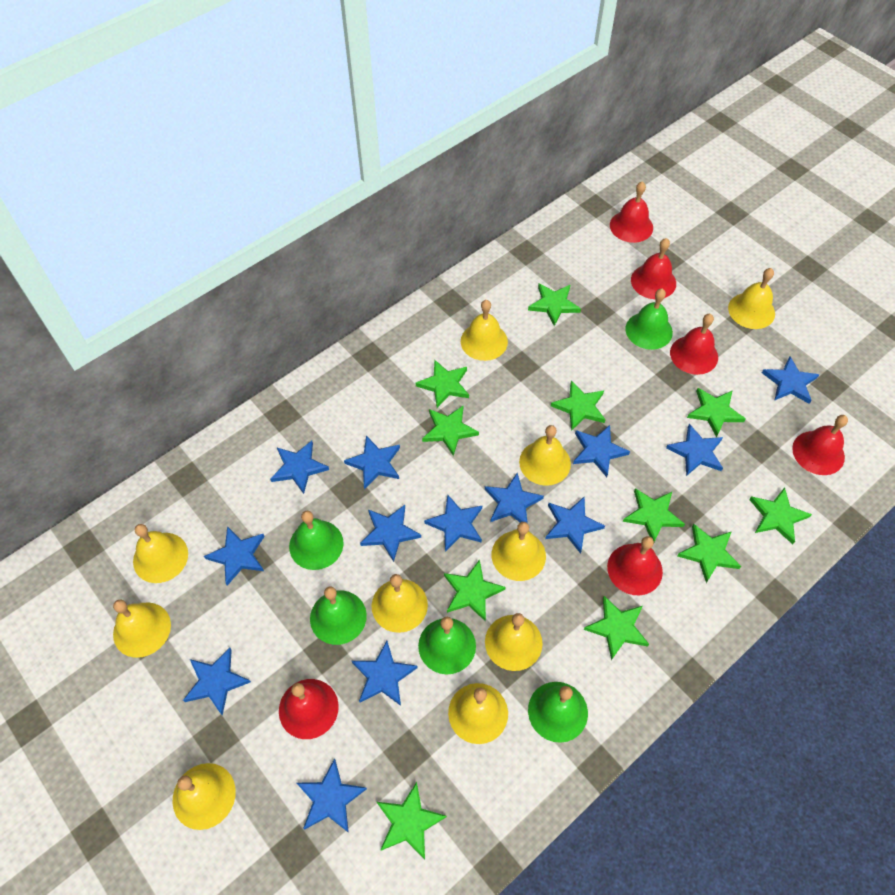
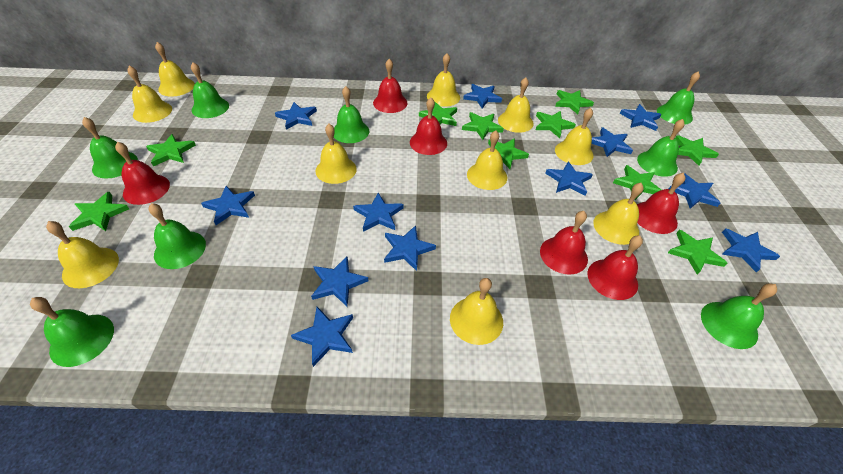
blue star: [183,648,251,716] [204,526,265,586] [270,441,329,494] [297,758,367,833] [344,436,400,489] [352,641,418,706] [360,505,421,562] [424,494,482,552] [485,473,544,523] [545,496,605,554] [573,425,630,477] [666,424,723,476] [762,357,819,404] = 13 -> [201,186,255,225] [275,102,317,130] [291,307,353,367] [311,257,369,306] [353,193,404,232] [384,225,436,271] [463,84,502,108] [545,161,593,196] [591,127,633,157] [620,104,661,131] [669,173,720,209] [722,229,780,273] = 12
green bell: [289,511,344,570] [310,586,367,645] [418,617,476,674] [528,682,588,743] [625,289,673,350] = 5 -> [30,297,114,367] [82,117,138,179] [149,203,206,269] [191,62,229,118] [334,86,369,143] [637,119,685,177] [657,71,700,125] [701,283,777,349] = 8
green star: [377,782,447,859] [416,359,469,408] [422,406,479,456] [444,559,505,622] [528,284,581,326] [551,381,606,431] [584,596,649,660] [623,488,685,542] [677,524,741,583] [687,388,746,437] [749,487,812,544] = 11 -> [69,192,129,231] [146,134,196,166] [419,102,457,126] [462,112,504,140] [488,138,529,169] [536,111,576,138] [555,90,594,114] [613,165,661,200] [668,230,727,275] [675,135,719,166] = 10

